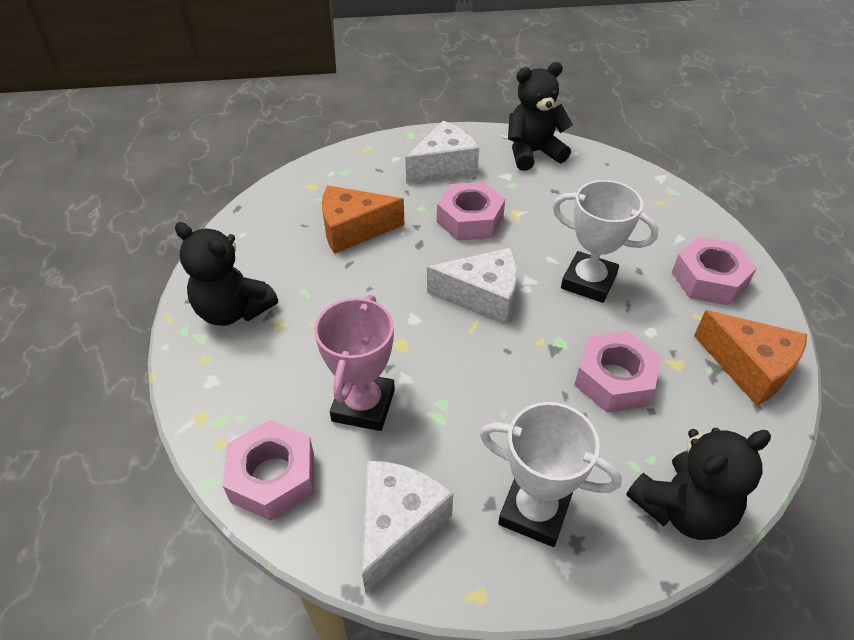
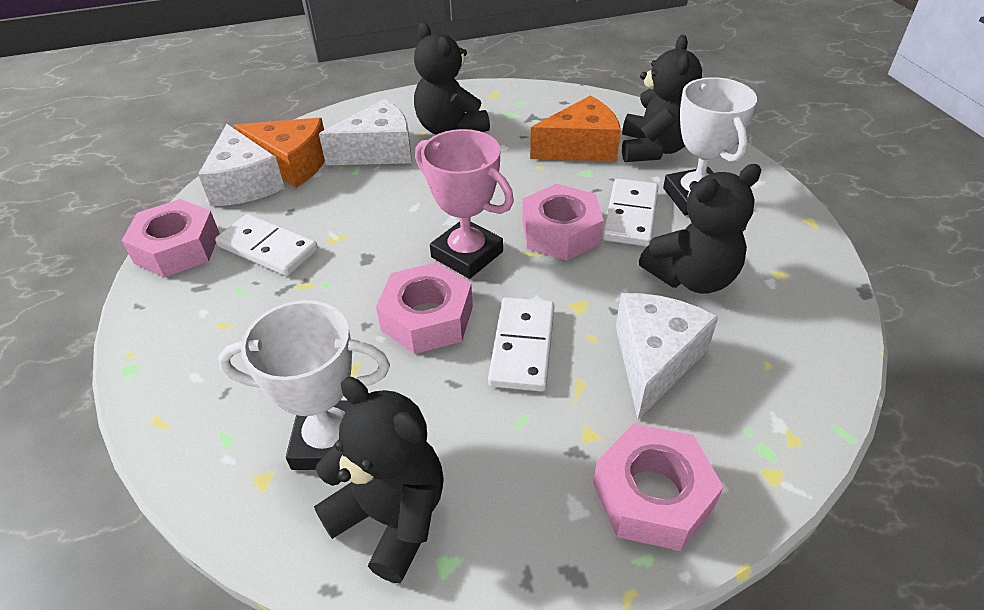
black teddy bear: [175,222,278,326] [508,62,573,171] [626,428,771,540] = 3 -> [314,377,444,583] [414,23,490,135] [622,35,702,162] [639,164,761,294] = 4
white domino: none = 0 -> [215,214,318,276] [488,297,555,392] [603,178,658,246] = 3

